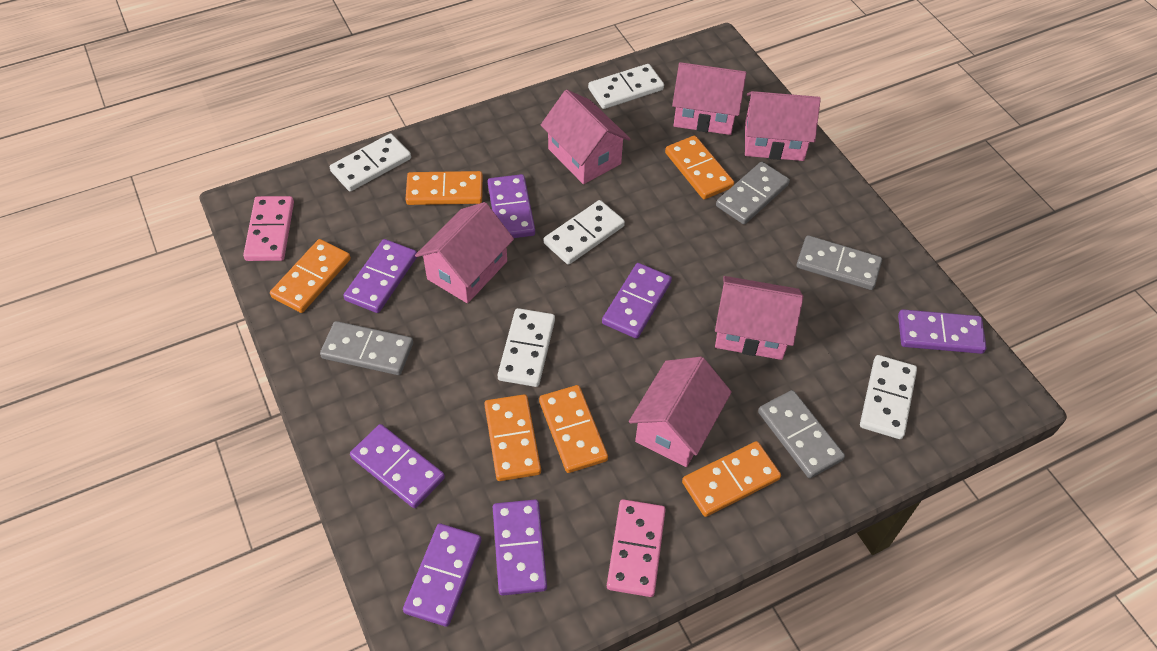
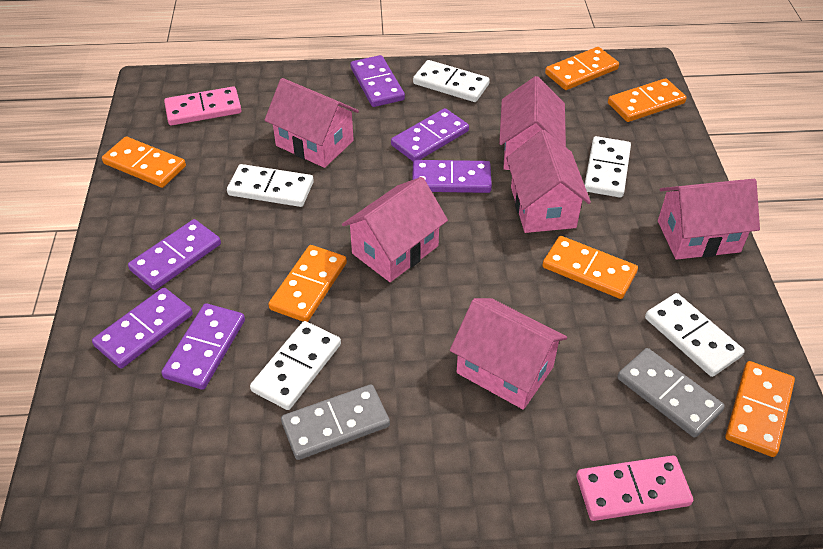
grey domino: [320,321,413,375] [716,162,790,224] [758,390,845,478] [796,235,882,290] = 4 -> [281,384,390,460] [618,348,725,438] = 2
purple domino: [343,239,417,313] [350,424,445,508] [403,523,481,627] [488,174,535,238] [493,500,547,596] [602,263,672,339] [898,309,986,354] = 7 -> [92,288,193,369] [128,219,221,290] [161,303,245,390] [350,55,405,107] [391,108,469,161] [412,160,492,193] = 6

